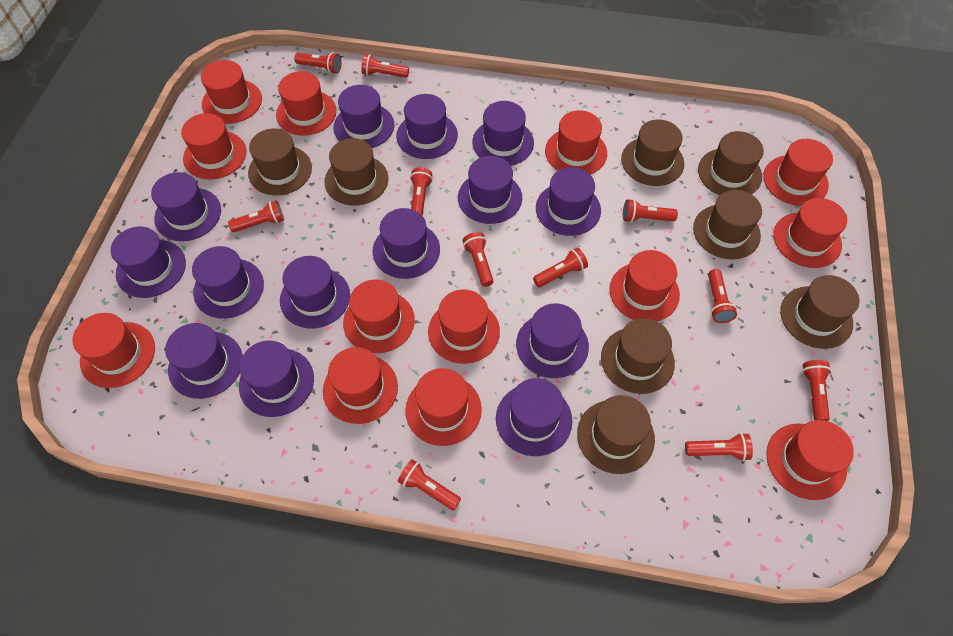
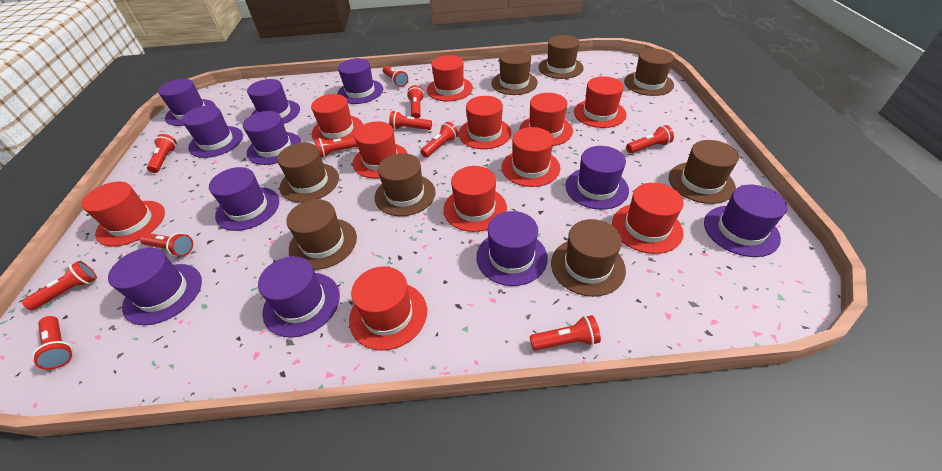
purple hat: [111,227,186,298] [151,172,221,241] [165,323,243,399] [192,246,264,319] [239,341,314,417] [280,256,350,328] [333,85,394,148] [373,208,440,279] [396,94,458,159] [458,156,522,224] [472,101,534,166] [496,378,572,456] [516,303,589,378] [536,167,601,236] = 14 -> [108,248,202,325] [158,79,216,126] [182,105,243,158] [209,167,279,231] [243,111,301,165] [247,79,300,124] [258,256,340,338] [337,58,383,104] [476,211,548,286] [565,146,629,210] [704,185,787,257] = 11
red hat: [73,313,155,388] [181,113,246,180] [201,60,262,124] [276,71,337,135] [323,347,398,424] [343,279,415,353] [405,368,482,446] [428,289,500,364] [545,110,607,174] [609,250,680,321] [763,139,833,206] [766,420,854,500] [773,198,847,268] = 13 -> [82,181,165,247] [311,94,363,141] [349,266,427,351] [353,121,408,178] [427,55,473,101] [443,166,507,232] [459,96,512,149] [502,127,560,187] [519,93,573,146] [574,76,627,128] [612,183,684,254] = 11

